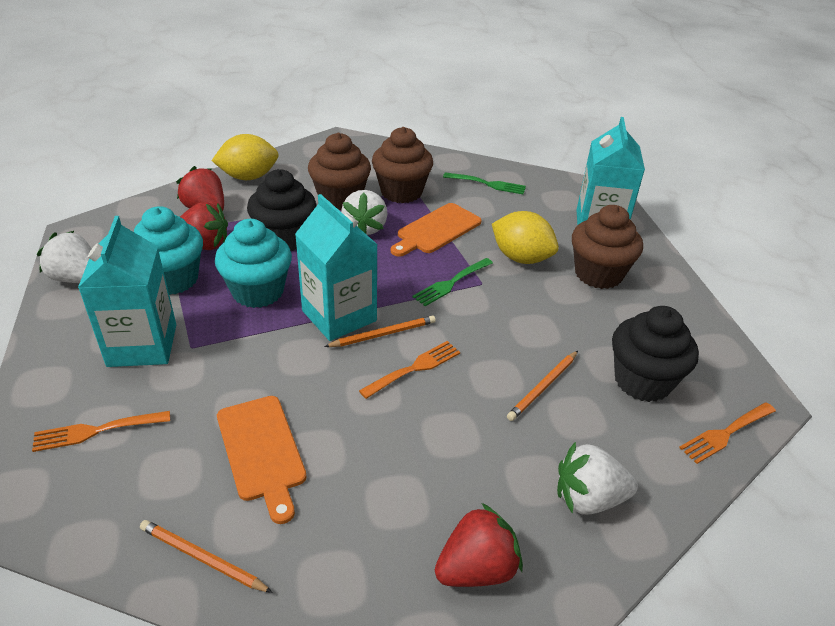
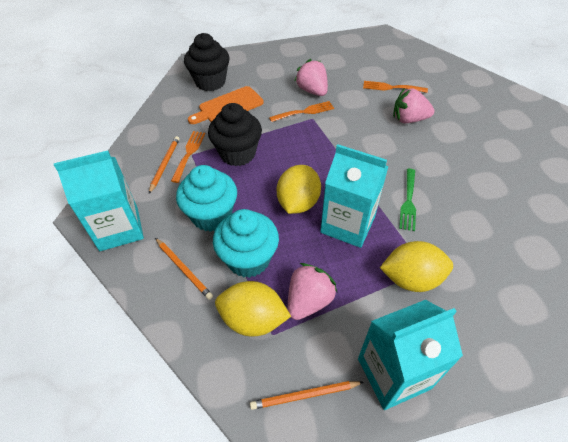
brown cupcake: [308,133,371,210] [372,127,433,203] [572,205,643,289] = 3 -> none = 0
green fork: [412,258,493,306] [443,172,526,194] = 2 -> [399,169,416,231] = 1
orange cutting board: [217,396,307,524] [391,203,482,257] = 2 -> [188,86,264,124] = 1
pink strawberry: none = 0 -> [288,263,337,320] [295,59,328,96] [393,88,434,123] = 3
red strawberry: [176,166,224,211] [180,202,228,250] [435,503,523,587] = 3 -> none = 0
white strawberry: [37,231,91,283] [341,190,387,235] [557,442,638,515] = 3 -> none = 0
yellow lemon: [212,134,279,180] [492,211,559,264] = 2 -> [215,281,291,337] [277,165,321,214] [380,241,453,292] = 3

